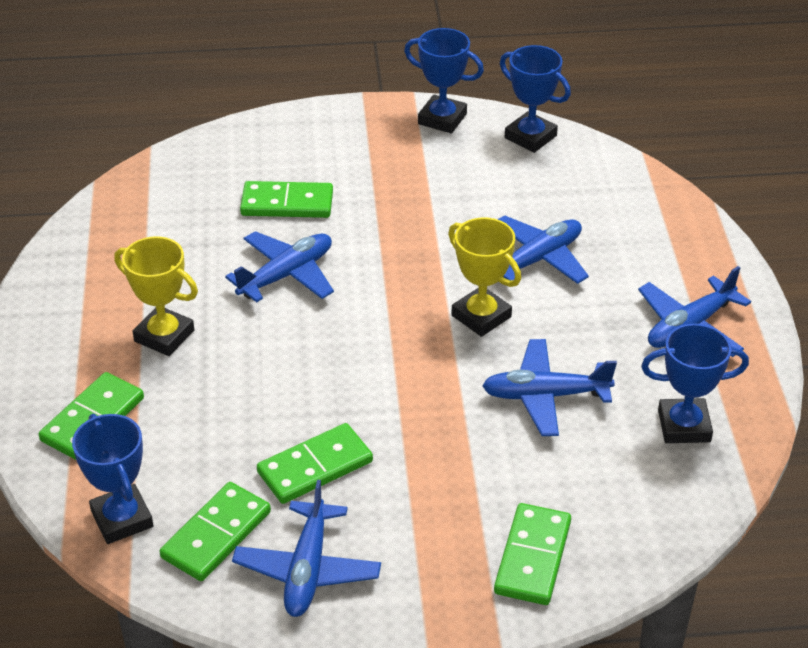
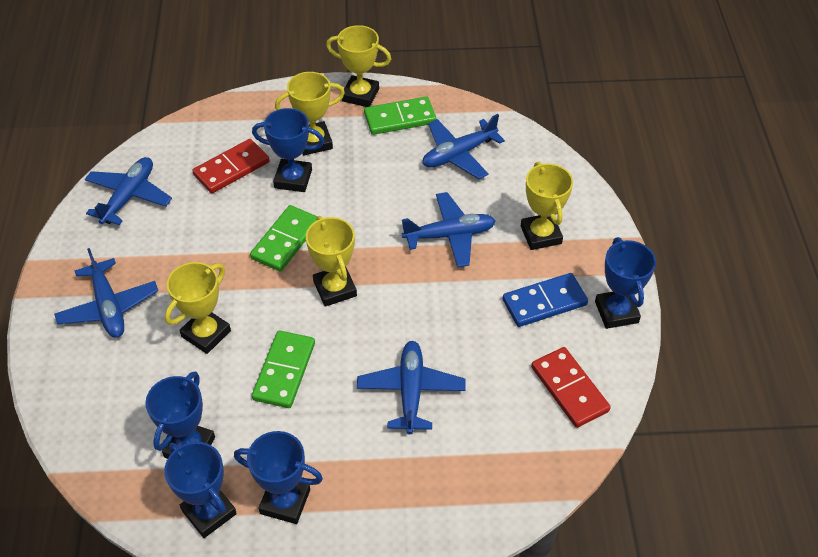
blue domino: none = 0 -> [502,273,588,327] = 1
blue trophy: [72,414,153,544] [404,28,484,133] [500,45,571,153] [641,324,749,443] = 4 -> [145,371,215,459] [164,442,237,538] [234,431,323,524] [252,108,324,192] [595,237,656,329] = 5
green domino: [38,372,144,460] [160,482,271,581] [240,181,333,218] [257,423,373,504] [494,503,571,605] = 5 -> [250,205,317,272] [252,330,315,408] [364,97,436,135] = 3
red domino: none = 0 -> [193,139,270,193] [531,347,611,428] = 2
yellow trophy: [114,236,198,356] [448,218,521,337] = 2 -> [165,262,231,354] [275,72,345,155] [306,216,357,306] [326,25,391,107] [521,162,573,250] = 5

